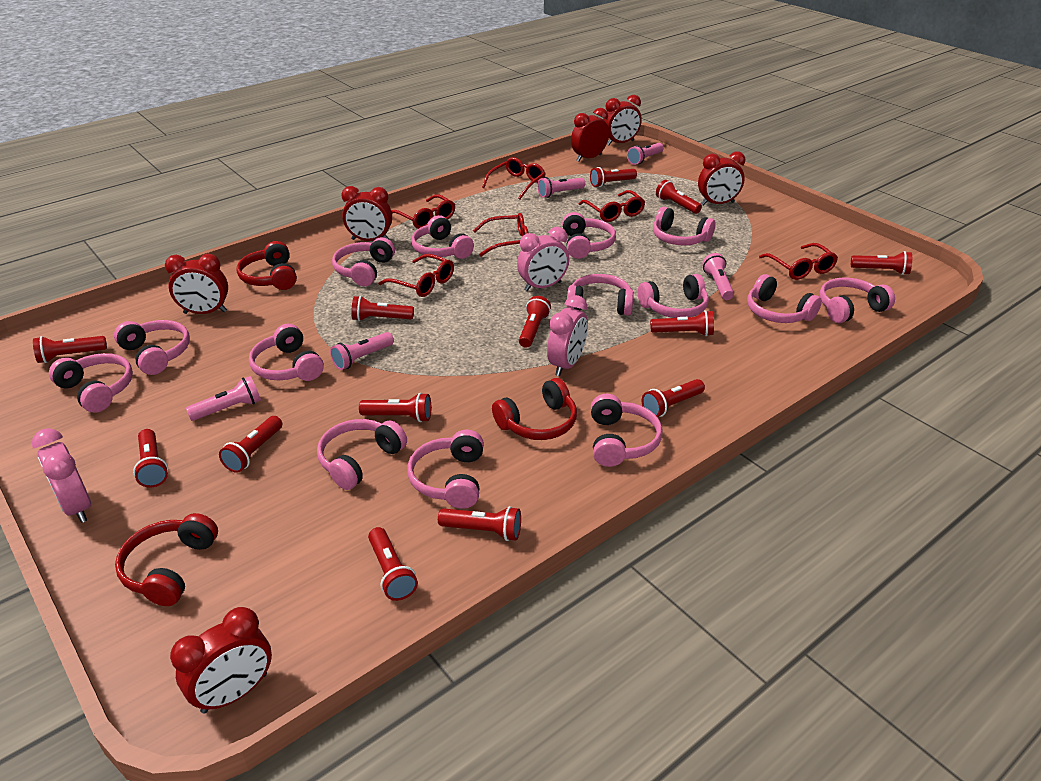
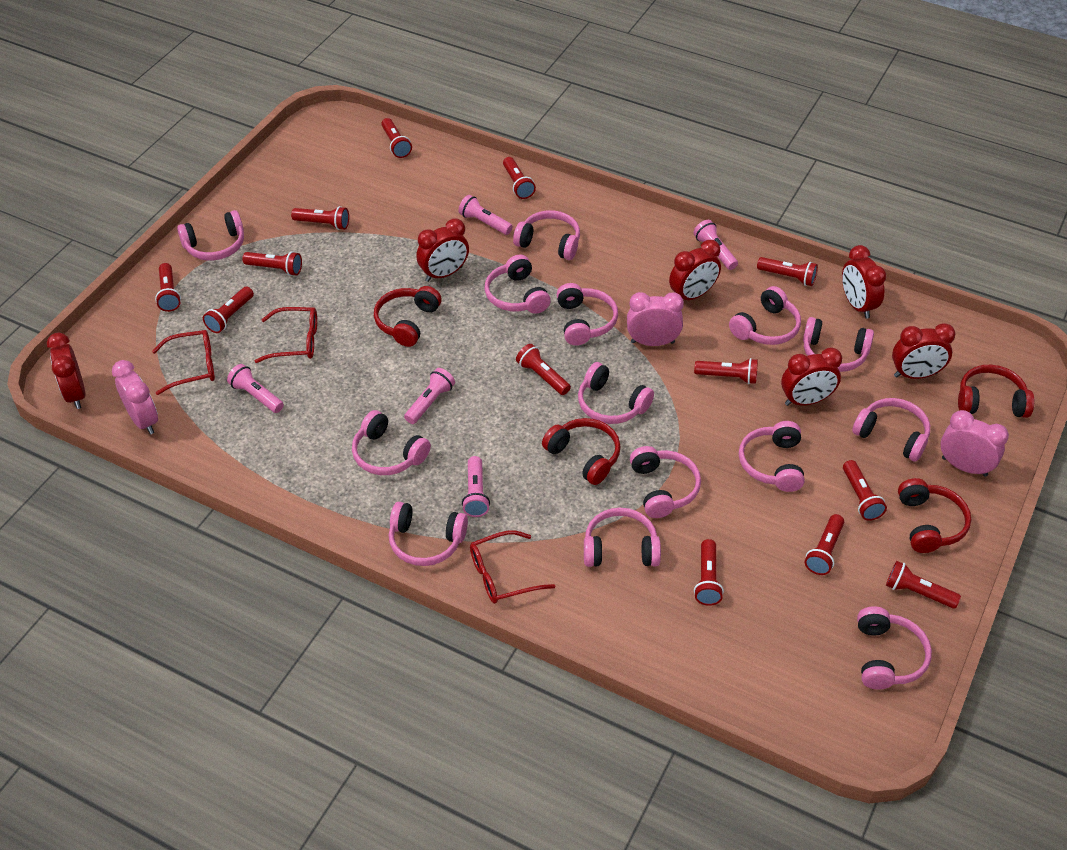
red glasses: [378,254,454,297] [391,194,455,229] [473,213,528,257] [482,157,546,199] [579,190,645,222] [759,243,838,280] = 6 -> [152,330,215,395] [255,307,317,363] [470,530,555,604] = 3
red headphones: [115,513,218,606] [237,241,297,290] [492,378,577,440] = 3 -> [374,286,442,347] [542,418,620,485] [898,478,971,553] [958,365,1034,418] = 4

